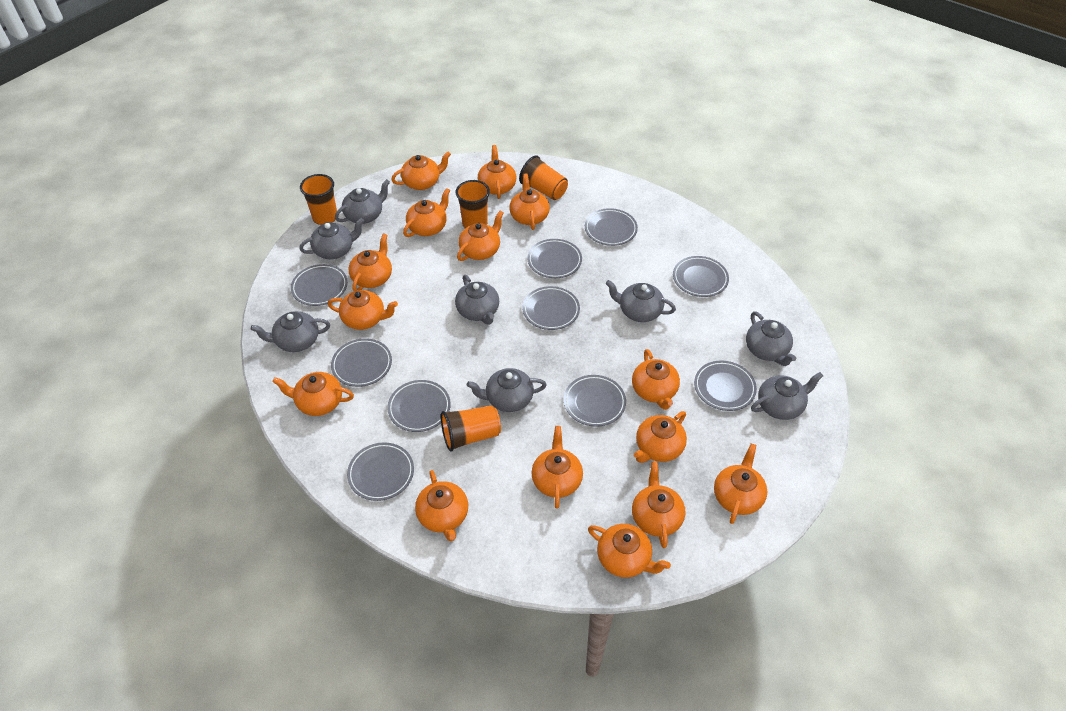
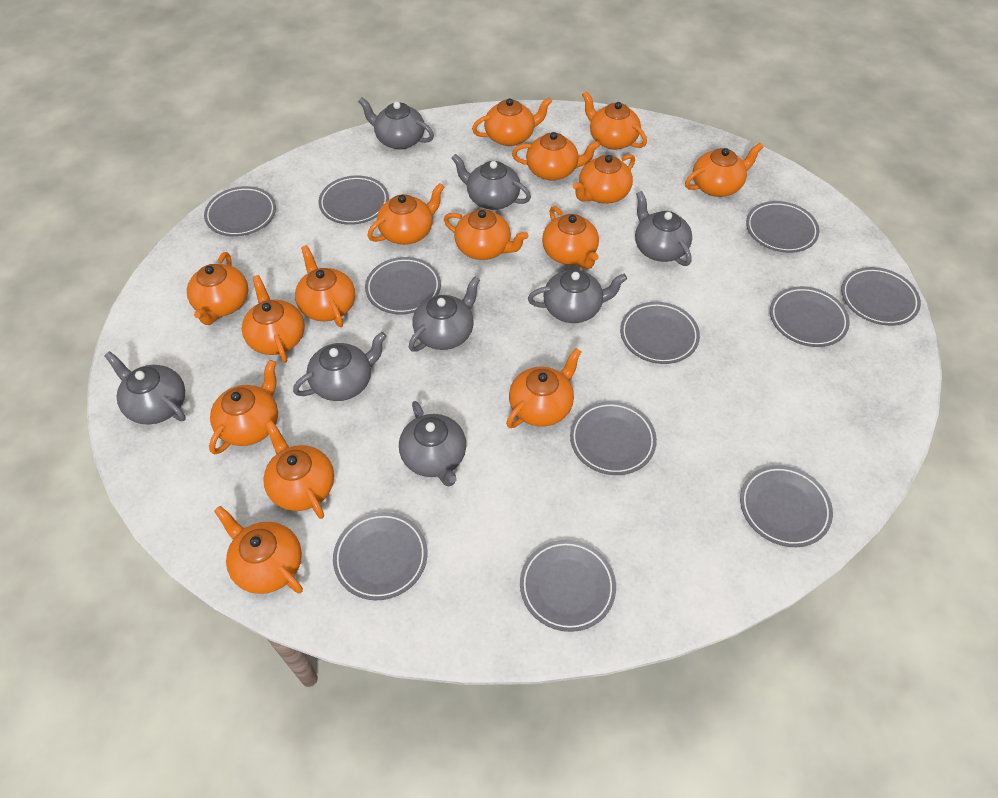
grey plate: [291,264,348,306] [331,338,392,387] [347,442,414,501] [387,380,451,432] [523,286,580,330] [527,239,582,278] [564,375,626,427] [585,208,638,246] [673,256,729,297] [694,361,757,411] = 10 -> [204,186,276,236] [318,175,389,225] [333,512,427,600] [365,257,441,314] [520,540,616,632] [570,401,657,475] [620,302,700,364] [740,465,833,547] [746,201,820,253] [770,286,850,347] [841,267,921,326] = 11
orange cup: [300,174,337,225] [441,405,501,452] [456,180,490,228] [519,155,568,200] = 4 -> none = 0

